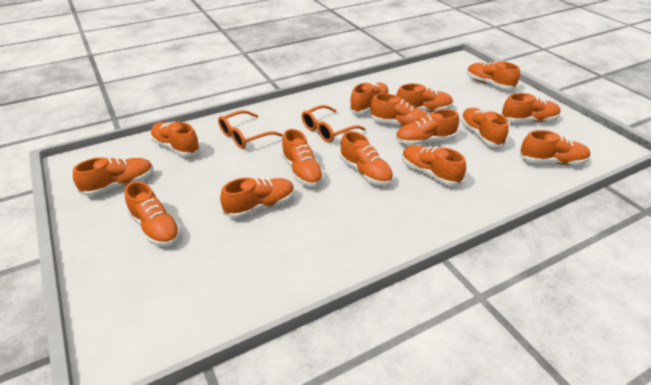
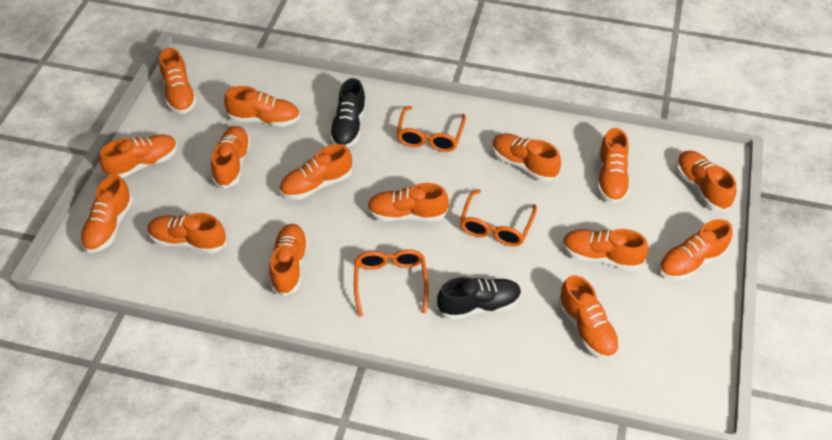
black shoe: none = 0 -> [329,78,366,147] [437,277,522,320] = 2
orange glasses: [218,110,283,149] [302,105,365,142] = 2 -> [354,249,429,317] [396,106,466,152] [460,189,537,246] = 3

